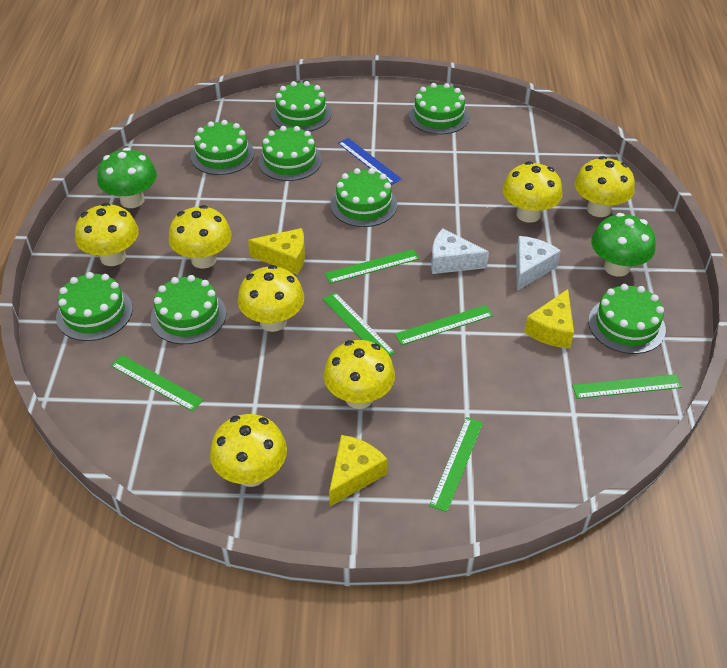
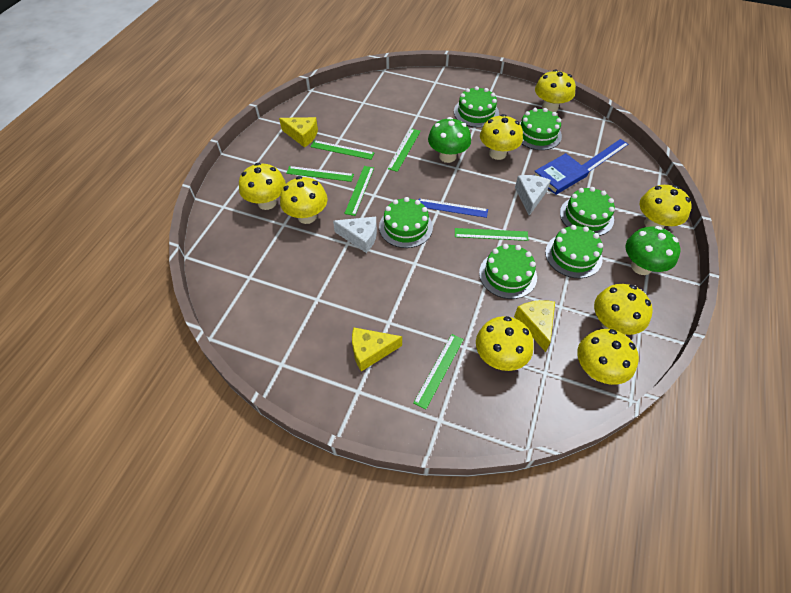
blue book: none = 0 -> [535,153,589,195] = 1
blue ruler: [338,138,402,185] = 1 -> [419,198,488,218] [582,139,628,172] = 2
green cake: [56,272,133,341] [150,275,226,344] [190,120,254,175] [258,126,322,181] [271,81,331,132] [330,168,397,227] [409,83,469,134] [588,284,666,354] = 8 -> [379,197,433,248] [454,86,499,127] [479,244,537,299] [520,108,562,150] [545,225,603,278] [560,187,615,236] = 6
yellow mushroom: [75,203,139,266] [169,205,231,269] [210,414,287,487] [238,265,304,332] [323,340,395,409] [502,161,563,223] [575,156,635,217] = 7 -> [239,163,286,210] [280,176,328,224] [476,316,534,371] [480,114,523,160] [535,70,576,112] [577,329,639,385] [594,284,653,335] [639,185,692,229] = 8

